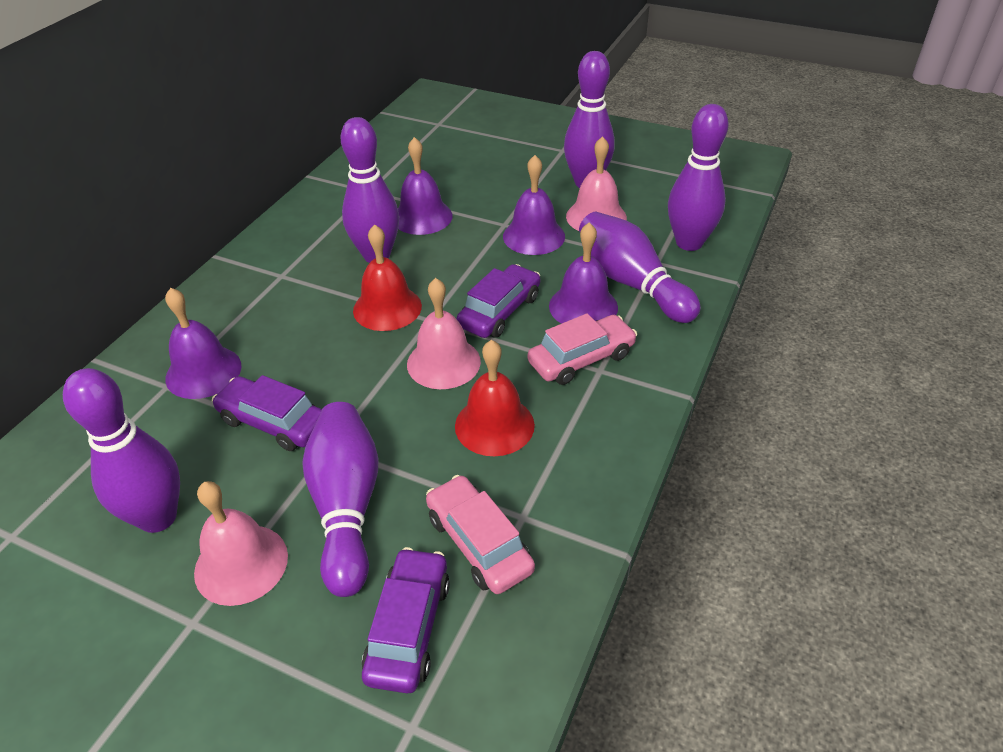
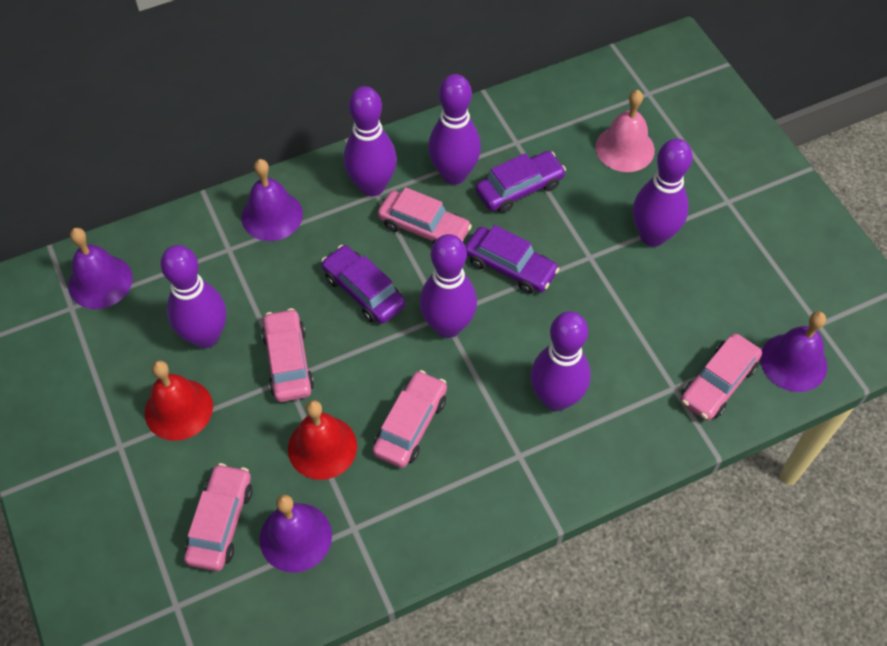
pink bell: [194,481,288,606] [407,278,481,389] [566,136,627,231] = 3 -> [595,90,655,172] = 1
pink car: [426,475,535,594] [528,313,637,385] = 2 -> [184,463,253,571] [261,308,314,402] [372,370,447,468] [378,187,472,244] [681,333,762,421] = 5

